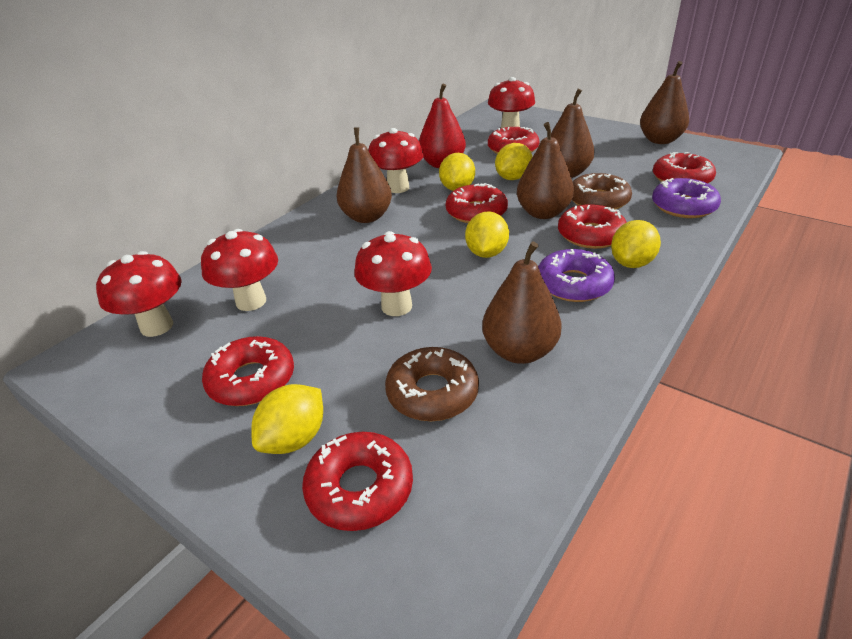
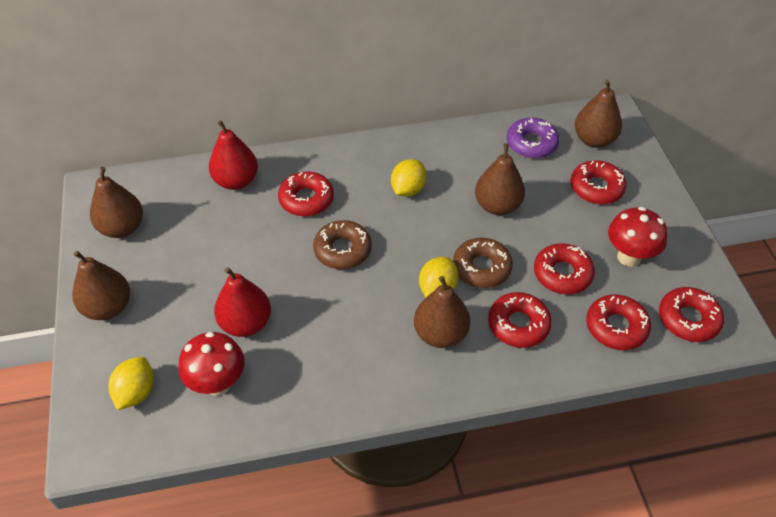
purple donut: [538,249,615,302] [652,178,721,218] = 2 -> [507,118,560,158] = 1
red mushroom: [96,251,182,337] [201,229,278,311] [354,231,432,316] [368,128,423,193] [488,77,535,128] = 5 -> [178,332,245,396] [608,207,668,267] = 2
red pear: [419,84,466,168] = 1 -> [209,120,258,190] [214,267,271,337] = 2
yellow lemon: [251,384,323,454] [439,153,475,191] [465,211,509,258] [495,143,532,180] [611,220,661,268] = 5 -> [109,357,154,410] [391,159,427,197] [419,257,458,297] = 3

